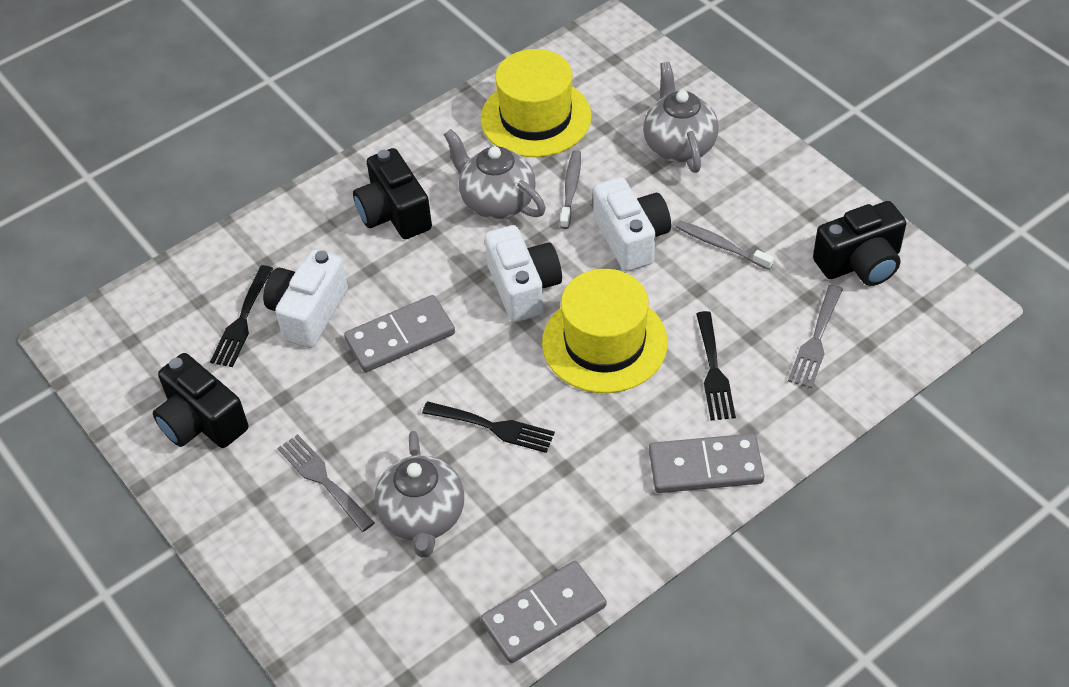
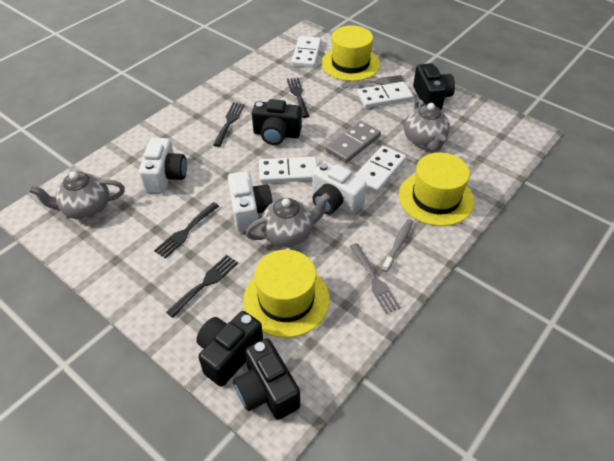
black camera: [153,353,248,448] [353,148,432,239] [813,201,907,286] = 3 -> [196,311,263,387] [233,338,300,420] [252,99,302,145] [413,63,455,110] = 4
black fork: [210,265,273,367] [422,401,555,453] [696,311,736,420] = 3 -> [154,202,219,259] [166,255,238,318] [213,103,245,147] [287,78,309,118] = 4
grey domino: [344,295,455,372] [481,561,606,663] [649,434,764,493] = 3 -> [326,120,381,163] = 1
grey toothbrush: [560,150,581,229] [676,221,774,270] = 2 -> [382,219,413,272] = 1
white domino: none = 0 -> [259,156,318,183] [291,36,321,68] [354,146,406,193] [357,82,413,108] = 4
yellow hat: [480,49,592,157] [542,269,668,393] = 2 -> [243,249,330,338] [321,25,380,81] [399,153,474,226] = 3

